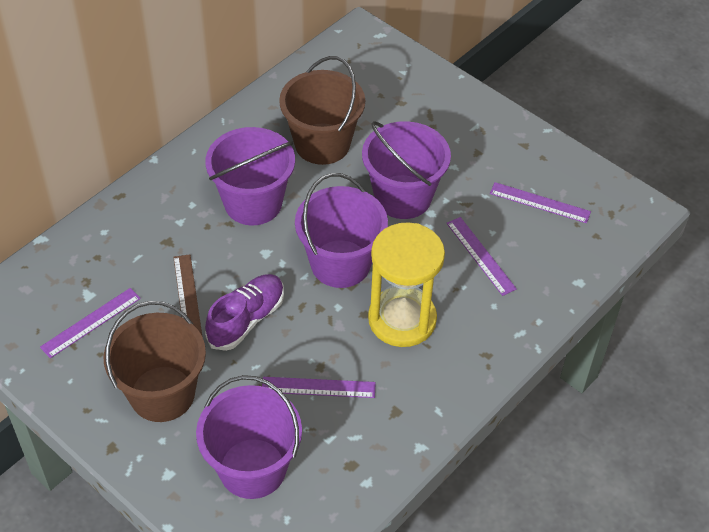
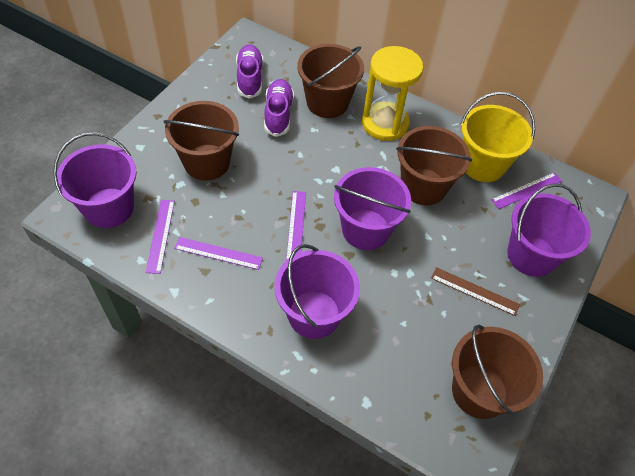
brown bucket: [104,301,206,422] [279,56,365,165] = 2 -> [164,101,239,181] [297,44,364,118] [396,126,472,205] [452,325,543,419] = 4
purple shoe: [205,274,284,351] = 1 -> [236,44,263,99] [264,79,294,137] = 2
yellow bucket: none = 0 -> [461,92,535,182] = 1

